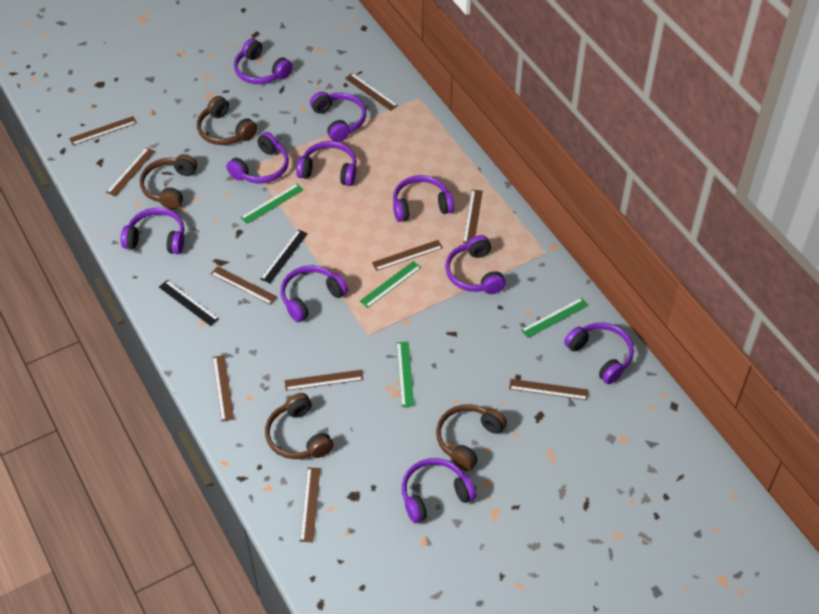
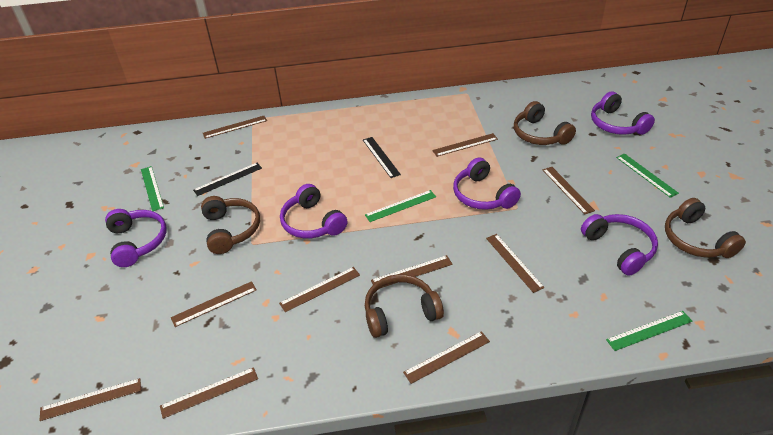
purple headphones: [121,208,184,254] [226,132,289,183] [234,38,293,84] [281,265,348,322] [296,141,357,186] [310,92,366,142] [393,175,454,222] [402,458,476,523] [445,235,506,294] [564,323,634,384] = 10 -> [105,209,167,267] [280,184,348,238] [453,157,521,210] [581,214,658,276] [591,91,655,135] = 5

